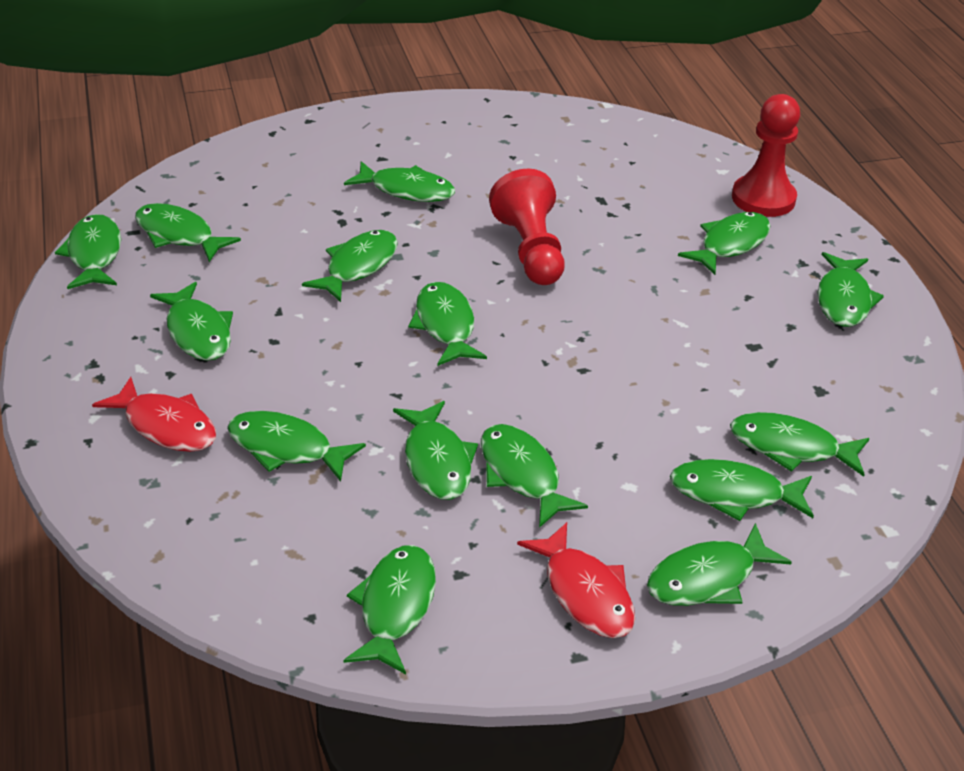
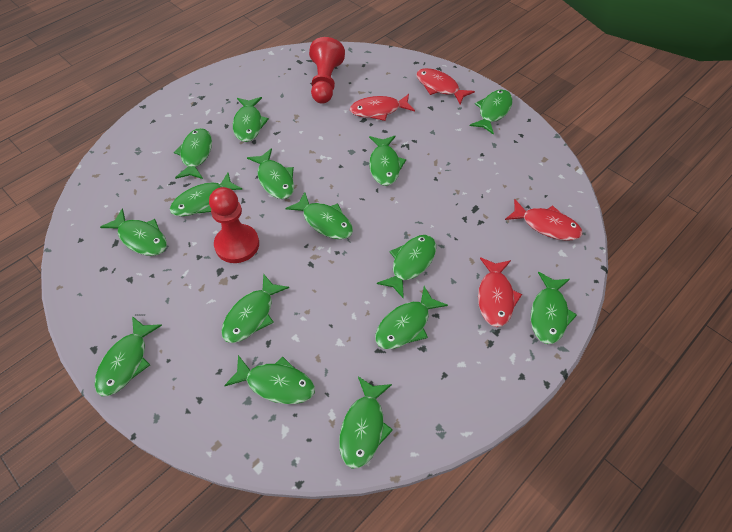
red fish: [92,377,216,452] [517,522,635,638] = 2 -> [350,94,415,121] [416,68,475,105] [478,257,522,327] [505,199,582,241] = 4

